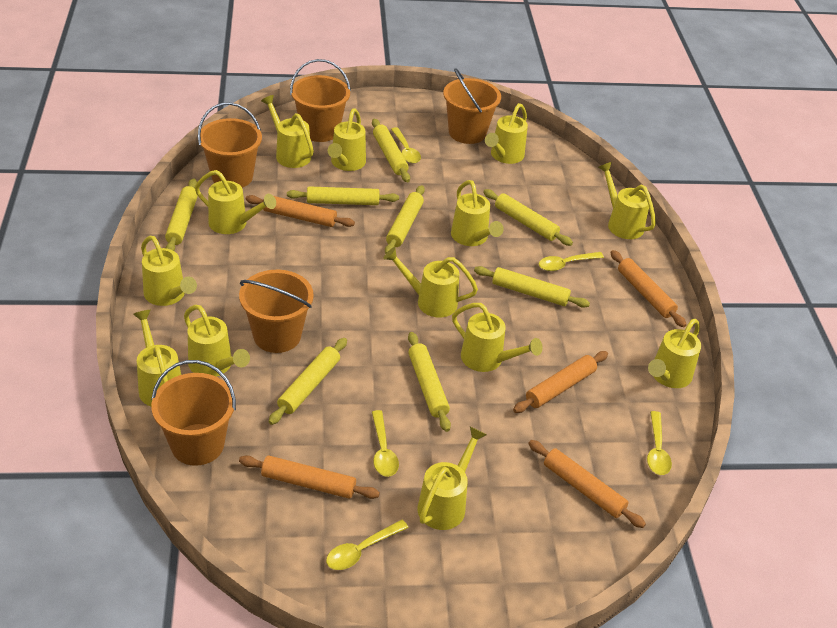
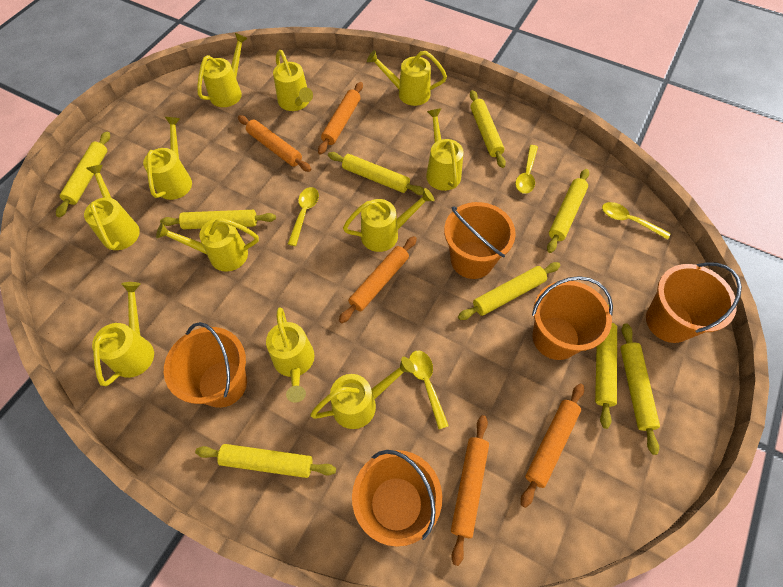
yellow rolling pin: [165,178,198,251] [269,338,347,425] [287,186,399,205] [372,119,410,182] [385,185,425,254] [408,332,451,432] [474,266,590,308] [483,189,573,246] = 8 -> [56,131,110,217] [160,210,276,229] [195,444,336,478] [328,152,424,195] [458,262,561,320] [470,90,506,168] [547,169,589,253] [595,305,617,429] [621,323,660,455] = 9
yellow spoon: [326,520,409,570] [372,410,399,477] [391,127,421,164] [539,252,604,271] [647,411,672,475] = 5 -> [288,187,319,246] [409,350,449,429] [516,145,538,194] [602,202,671,240] = 4
yellow watering can: [133,310,181,406] [141,236,197,306] [184,304,250,377] [195,170,276,234] [261,95,314,168] [328,108,366,171] [384,247,478,317] [417,426,487,530] [451,180,504,246] [452,303,543,372] [485,103,528,164] [598,162,656,239] [648,319,701,388] = 13 -> [84,165,140,250] [92,282,154,386] [143,117,192,200] [156,218,259,271] [197,33,248,107] [266,307,314,403] [273,50,313,111] [310,357,415,429] [343,188,435,252] [367,50,447,106] [426,109,464,191] = 11

